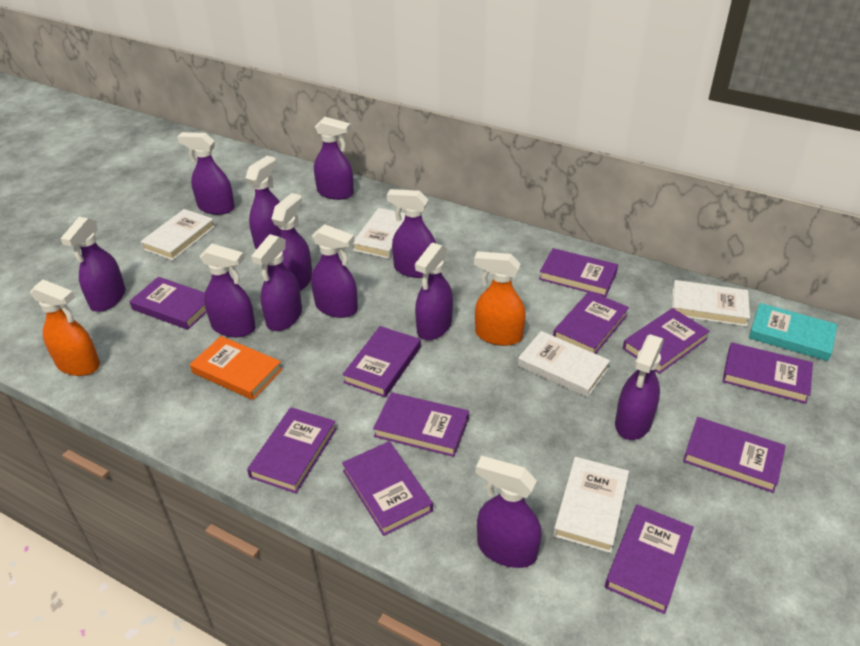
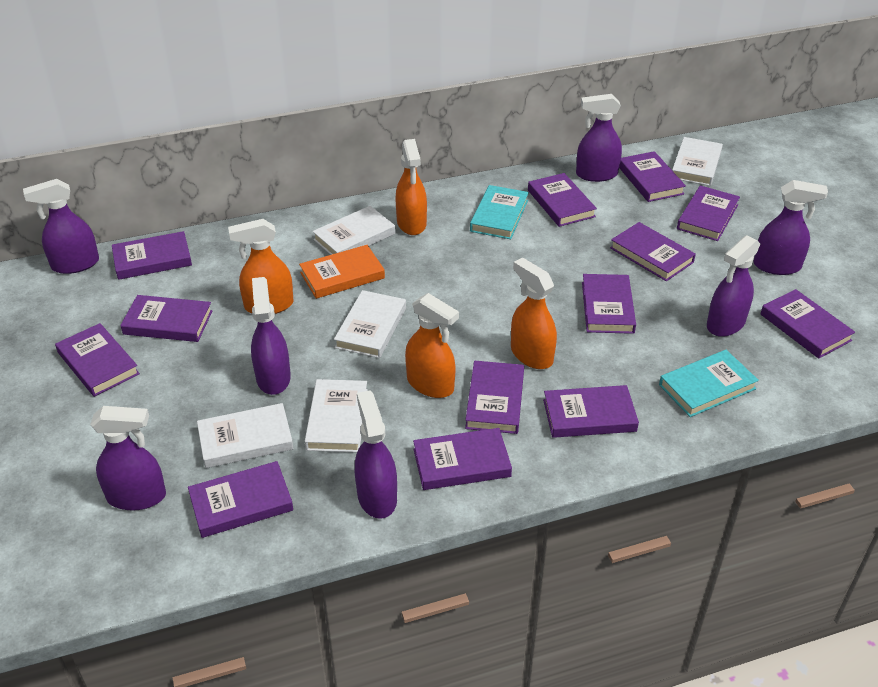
orange spray bottle: [30,279,100,376] [474,251,526,346] = 2 -> [228,219,293,314] [395,139,427,235] [405,293,459,398] [511,258,557,369] = 4
purple book: [129,277,207,330] [247,407,337,493] [342,326,421,398] [342,441,433,536] [373,392,469,457] [539,248,618,297] [553,291,629,354] [605,505,694,614] [623,308,710,374] [683,417,786,493] [722,342,813,404] = 11 -> [55,323,140,397] [112,231,192,280] [120,295,213,342] [188,461,293,538] [413,428,512,490] [465,361,524,434] [528,173,597,227] [543,385,639,438] [582,274,636,334] [610,222,696,281] [619,151,686,202] [677,186,740,241] [761,289,855,359] = 13
purple spray bottle: [60,217,125,312] [177,132,235,215] [200,244,256,337] [245,156,281,249] [251,234,302,331] [272,193,312,291] [311,224,358,318] [314,117,354,200] [387,189,436,278] [415,242,453,340] [476,456,542,568] [615,334,664,440] = 12 -> [23,179,99,274] [90,406,166,510] [251,277,291,395] [355,391,397,519] [576,94,622,182] [707,235,760,337] [754,180,828,275] = 7
turquoise book: [749,303,837,361] = 1 -> [470,185,529,239] [659,350,759,417] = 2

